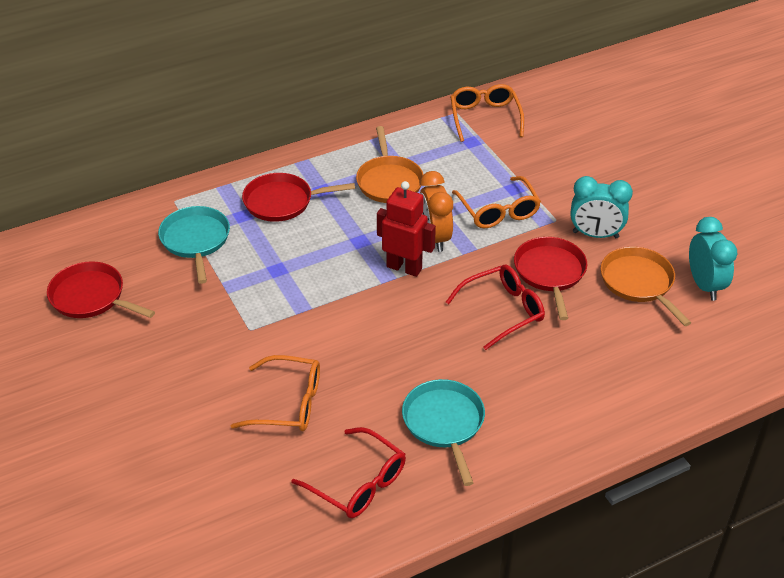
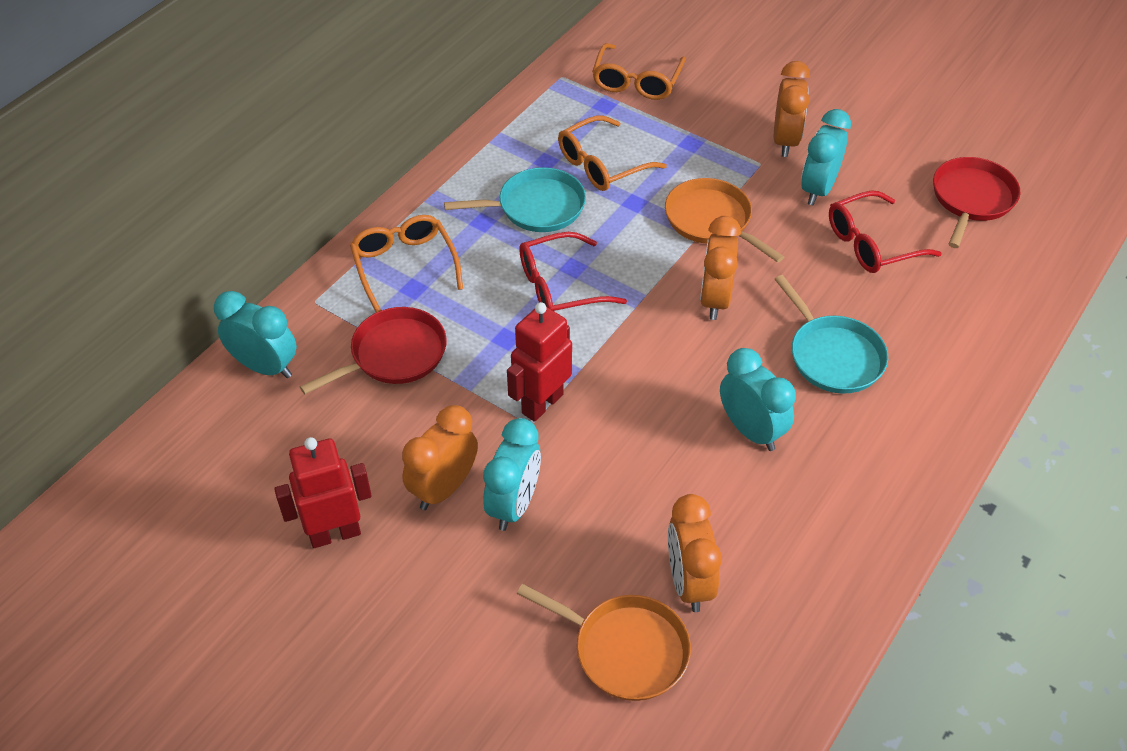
orange clock: [420,171,453,252] = 1 -> [402,405,478,510] [668,494,722,612] [700,216,741,320] [774,61,810,157] = 4
red pan: [47,261,155,318] [242,173,355,222] [514,237,588,320] = 3 -> [300,307,447,394] [933,157,1021,248] = 2
red robot: [377,181,436,277] = 1 -> [274,437,372,548] [507,302,572,422] = 2
turquoise clock: [570,176,633,238] [689,217,737,301] = 2 -> [214,291,297,378] [483,418,541,531] [720,348,796,451] [801,109,851,205] = 4

